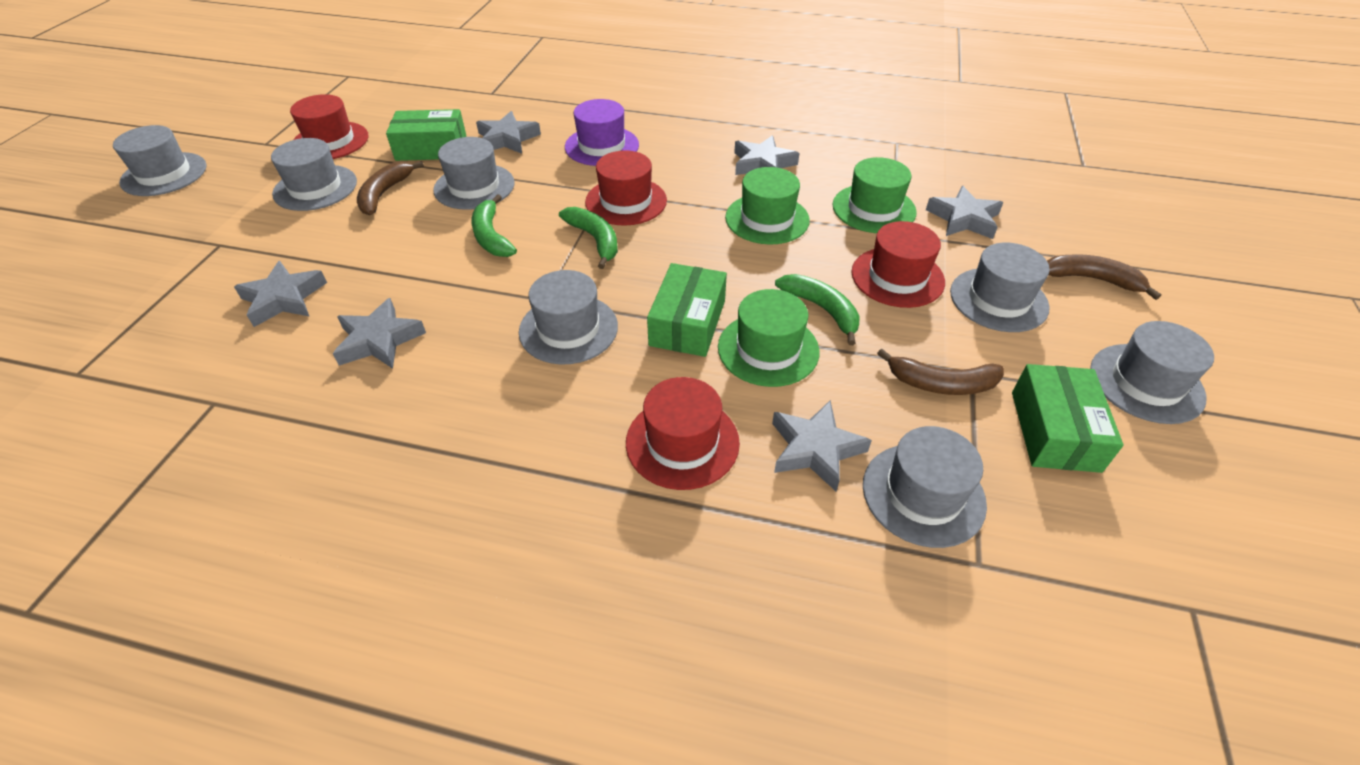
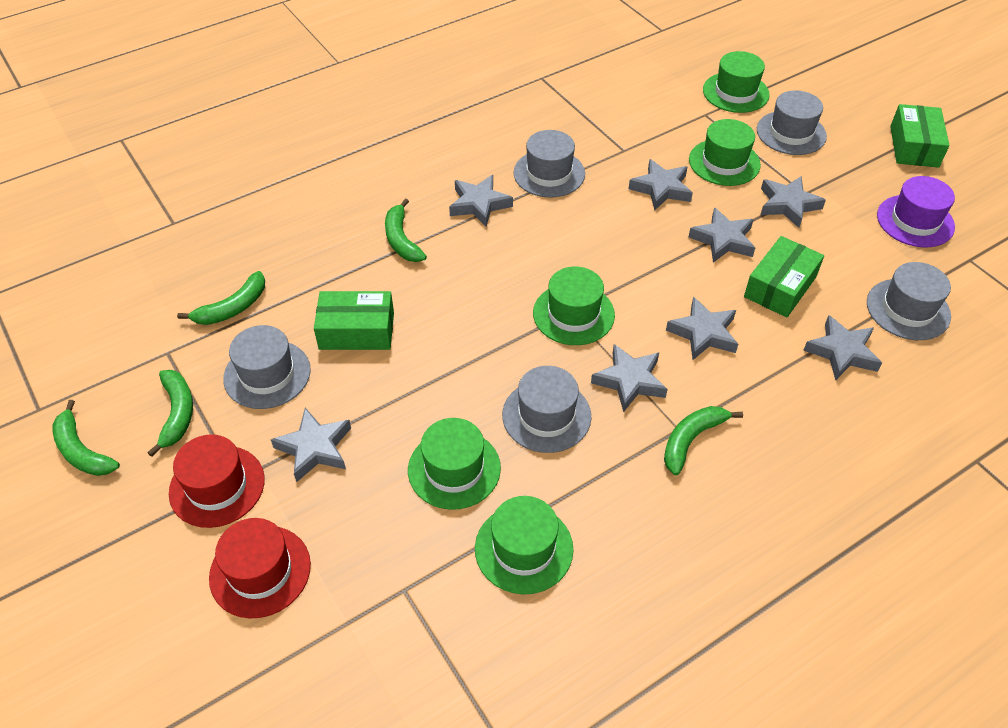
brown banana: [357,161,424,215] [877,349,1004,395] [1047,254,1161,300] = 3 -> none = 0
green banana: [471,194,517,257] [559,207,618,269] [775,274,859,345] = 3 -> [53,400,120,476] [147,370,193,457] [177,271,265,325] [385,198,427,262] [664,406,743,475] = 5
green hat: [718,289,820,387] [725,167,810,244] [832,157,917,233] = 3 -> [408,418,501,510] [475,496,574,595] [533,266,615,345] [689,119,761,186] [703,51,770,113] = 5
grey hat: [113,125,206,196] [271,138,357,211] [433,137,515,210] [519,270,618,365] [863,426,987,548] [950,242,1050,332] [1090,321,1214,424] = 7 -> [223,325,311,409] [502,366,591,453] [513,130,585,198] [757,90,827,155] [867,262,951,340] = 5
grey star: [234,261,327,327] [333,298,426,369] [476,111,541,154] [734,135,800,175] [772,400,872,491] [926,186,1004,239] = 6 -> [271,408,351,482] [449,175,513,227] [591,344,668,412] [628,159,693,210] [666,297,738,360] [689,207,755,263] [761,177,826,228] [803,315,882,380] = 8
red hat: [290,94,369,159] [585,150,667,226] [626,377,740,490] [851,221,945,308] = 4 -> [169,434,265,528] [209,518,311,619] = 2

